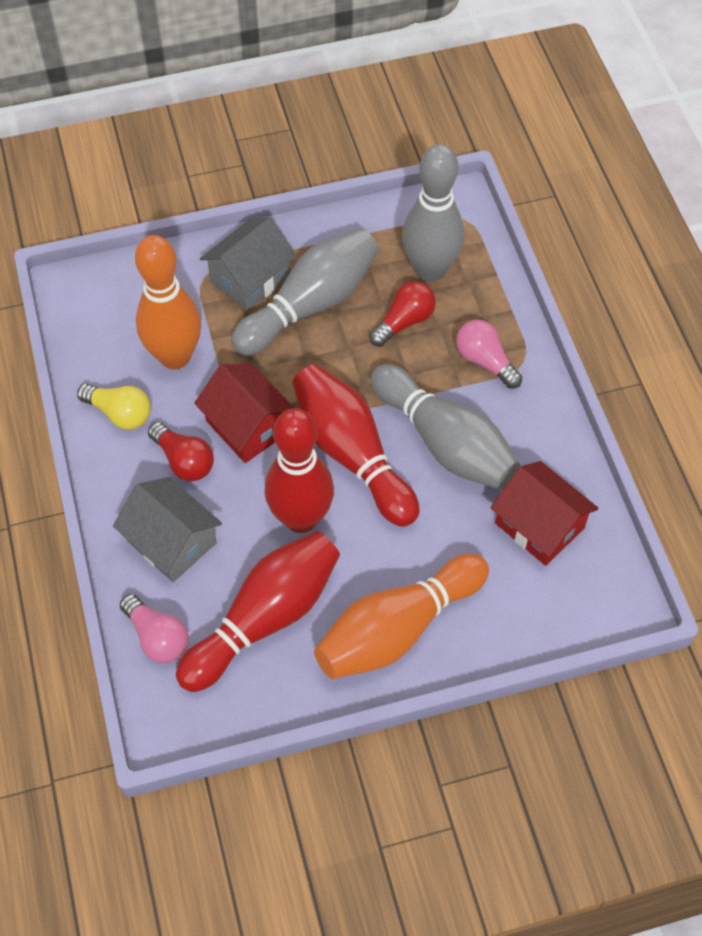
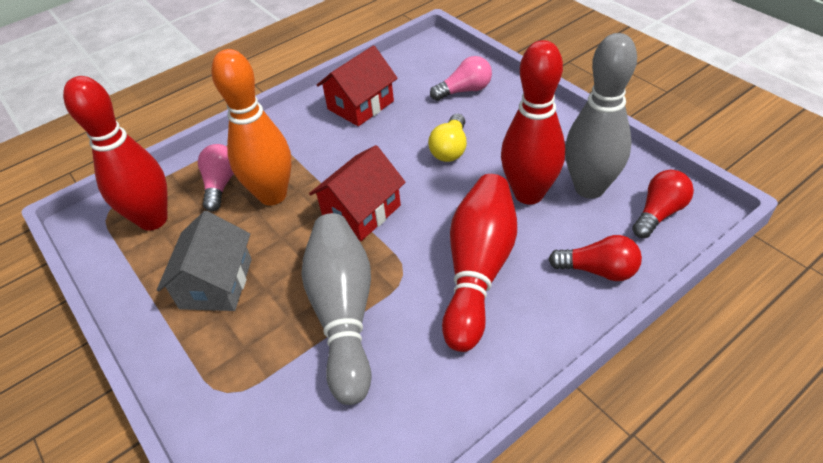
grey bowling pin: [231,228,379,356] [370,364,520,490] [402,144,464,282] = 3 -> [301,213,371,405] [565,33,637,199] = 2
grey house: [113,477,222,582] [200,217,297,311] = 2 -> [157,211,252,311] = 1
orange bowling pin: [135,235,201,369] [314,554,489,679] = 2 -> [211,49,291,205] = 1

